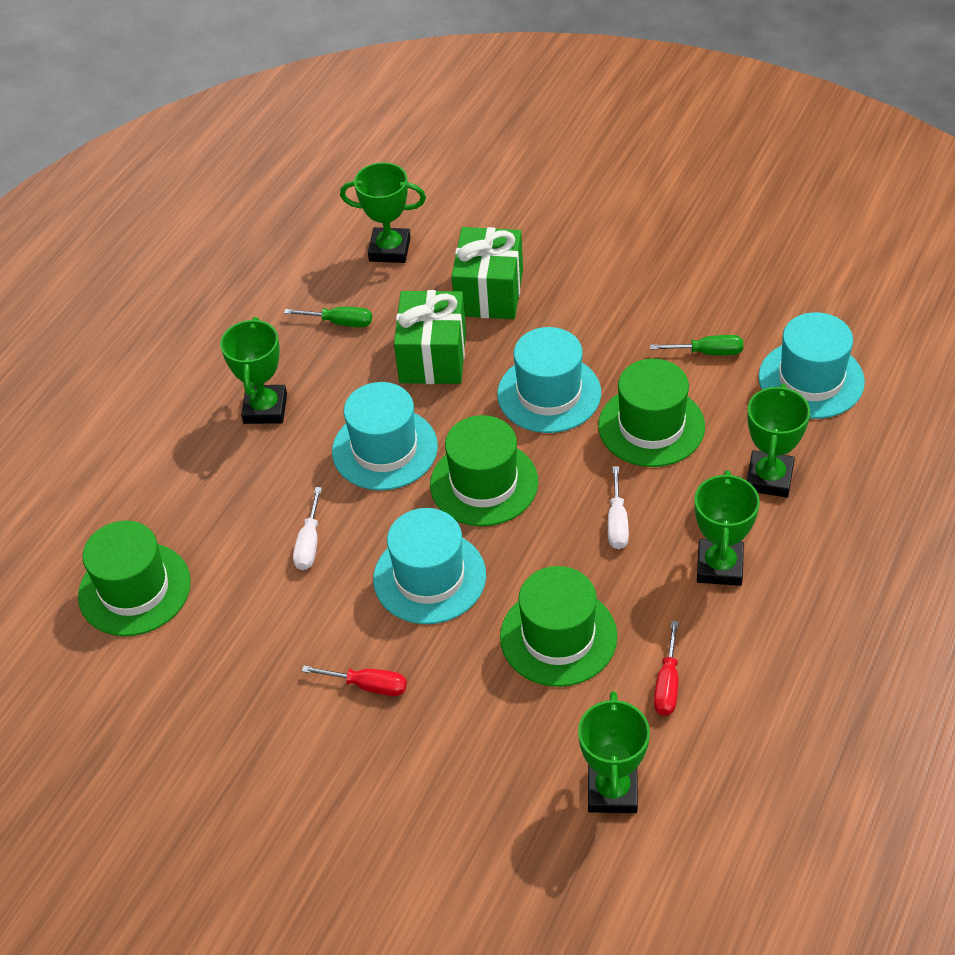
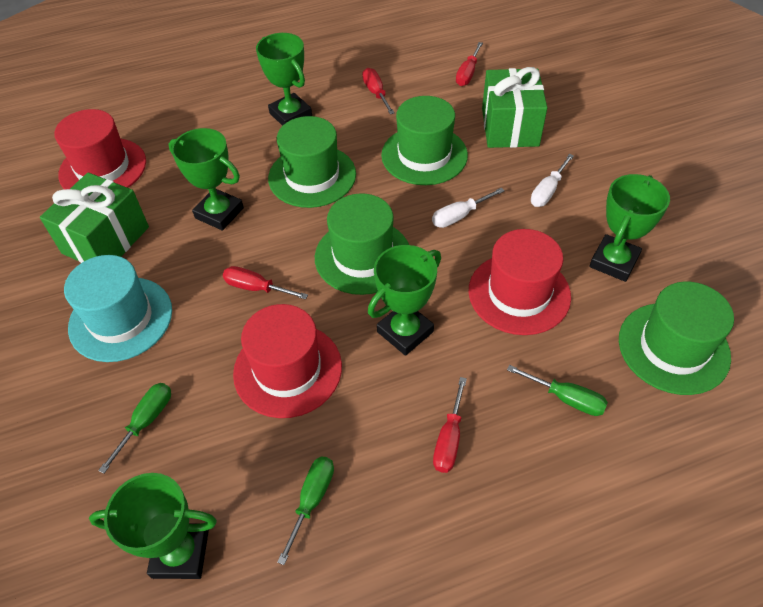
green screwdriver: [284,307,372,327] [650,335,743,355] = 2 -> [98,383,171,474] [277,457,334,565] [507,365,608,416] = 3
red hat: none = 0 -> [55,109,146,189] [233,304,342,418] [469,229,571,335] = 3
red screwdriver: [302,665,407,696] [654,621,679,716] = 2 -> [223,266,308,300] [362,68,394,114] [433,377,467,473] [456,42,483,86] = 4
turquoise hat: [332,382,438,490] [373,508,486,624] [497,327,601,433] [758,312,865,419] = 4 -> [64,255,172,362] = 1

